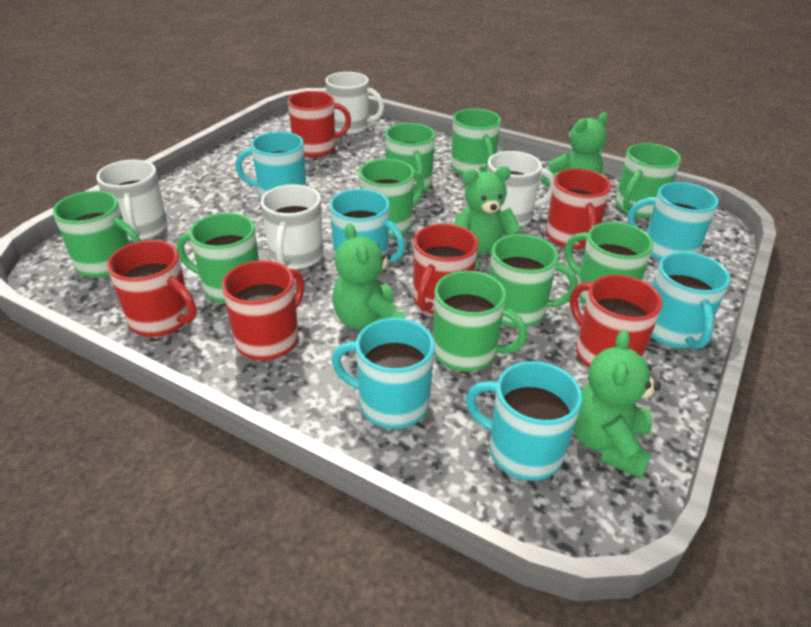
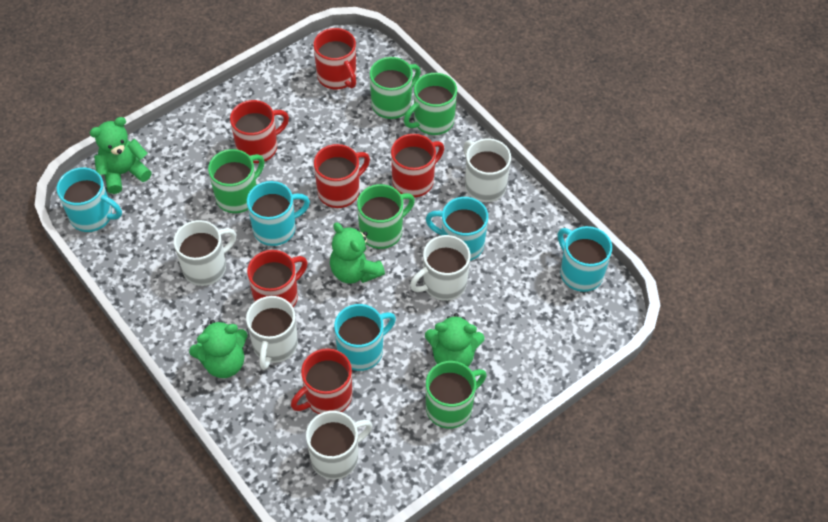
green mug: [52,191,141,278] [177,213,259,303] [359,159,424,238] [385,123,435,195] [433,270,528,372] [451,108,501,176] [489,234,578,328] [565,222,654,304] [615,143,681,218] = 9 -> [208,149,265,213] [357,184,415,249] [370,57,421,119] [404,73,457,135] [426,361,487,429] = 5
turquoise mug: [235,131,306,198] [330,189,405,262] [332,318,435,429] [466,361,582,481] [628,182,719,261] [651,252,731,349] = 6 -> [57,167,122,232] [247,181,310,246] [334,304,396,371] [426,197,488,261] [558,226,612,292] = 5
white mug: [96,159,168,240] [261,184,323,269] [326,72,384,134] [487,151,554,227] = 4 -> [174,220,236,286] [246,296,298,370] [306,411,372,479] [410,235,470,301] [463,138,511,202] = 5

